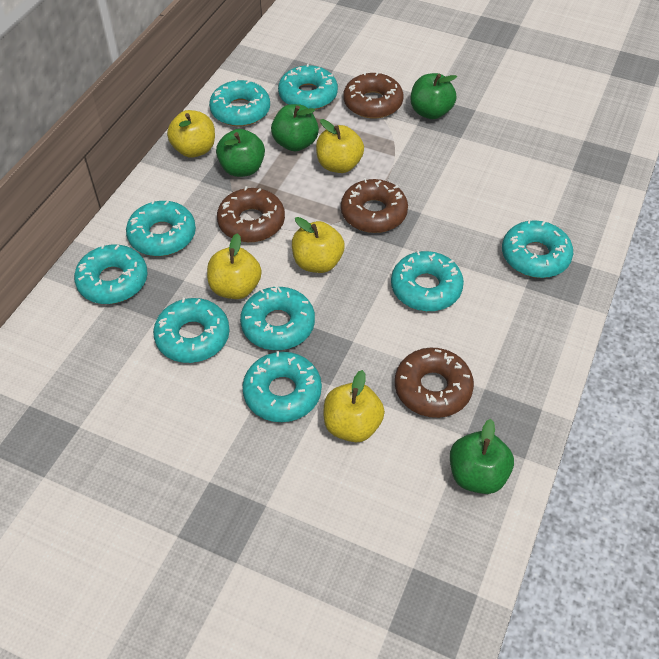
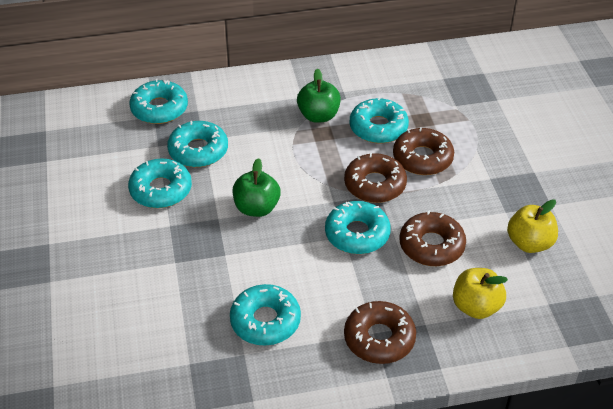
green apple: [216,129,265,177] [271,104,319,151] [411,73,457,119] [450,419,514,494] = 4 -> [233,158,281,217] [297,69,341,123] = 2
turquoise donut: [74,244,148,304] [126,200,196,256] [153,298,230,363] [209,78,270,126] [240,286,315,350] [242,351,322,422] [278,64,338,110] [391,250,464,311] [502,219,573,278] = 9 -> [128,159,192,208] [129,79,188,124] [167,121,228,167] [230,284,301,346] [325,201,391,254] [350,97,409,144] = 6
yellow apple: [167,110,215,158] [207,233,262,299] [292,217,345,273] [316,119,364,173] [324,370,385,442] = 5 -> [453,268,508,319] [507,199,558,253] = 2

